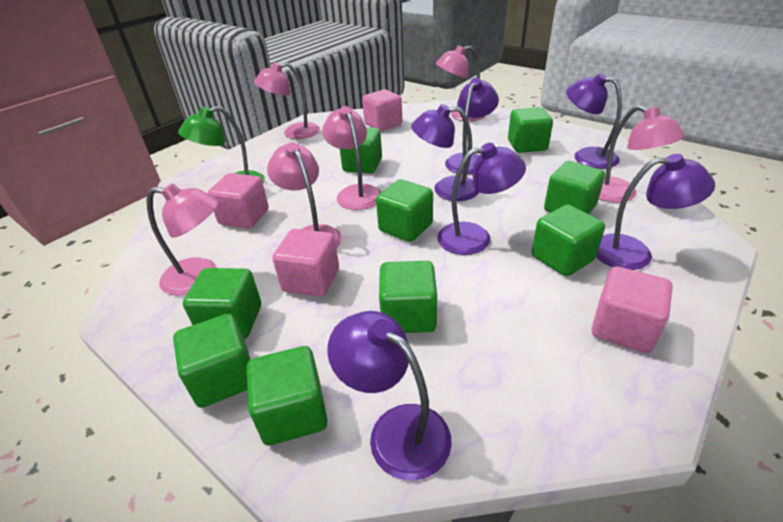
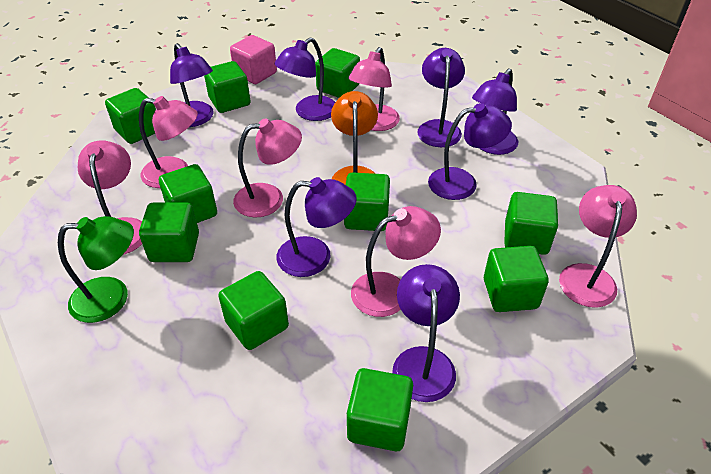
green cube: [173,314,251,408] [183,268,261,339] [246,346,328,446] [340,127,382,173] [376,179,433,242] [379,261,437,333] [508,107,553,153] [532,205,605,276] [544,161,605,214] = 9 -> [105,88,156,144] [139,202,199,262] [159,164,217,223] [204,61,251,113] [218,271,289,350] [315,48,360,98] [344,172,390,231] [347,368,413,451] [484,246,549,312] [504,192,558,255] = 10
orange lamp: none = 0 -> [331,91,378,185] = 1
pink cube: [208,173,269,229] [272,229,339,297] [362,89,402,131] [592,266,672,353] = 4 -> [230,35,277,84] = 1
purple lamp: [327,311,452,481] [411,104,479,201] [437,143,526,255] [445,78,499,175] [566,73,622,169] [596,154,715,270] = 6 -> [170,43,214,127] [275,38,335,121] [277,177,357,277] [392,264,460,402] [417,48,465,147] [428,103,512,200] [472,69,518,155] = 7

